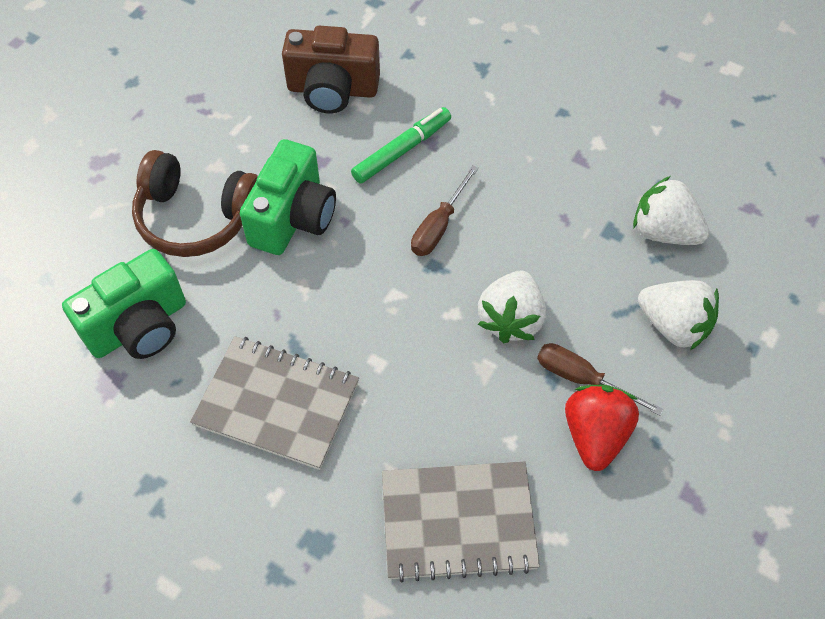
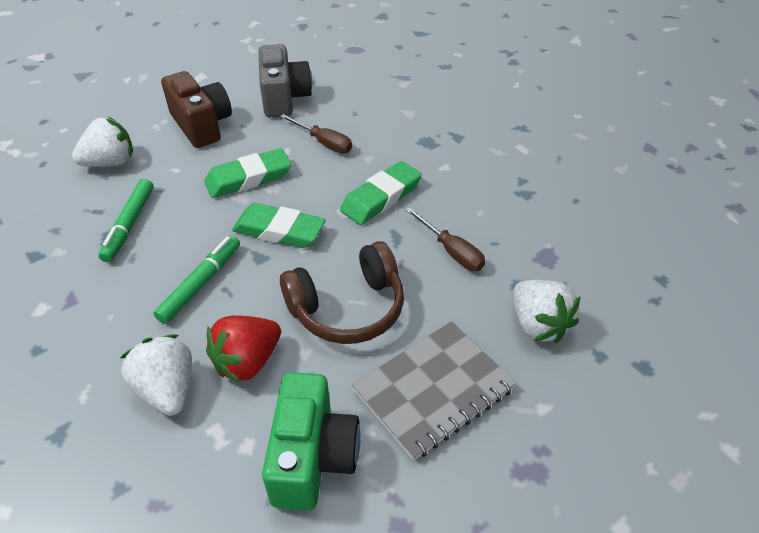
green camera: [62,249,186,359] [240,139,336,255] = 2 -> [262,372,361,510] = 1
green eraser: none = 0 -> [204,148,291,198] [232,203,326,248] [340,161,422,225] = 3
green marker: [351,107,451,184] = 1 -> [98,179,154,262] [153,236,240,324] = 2
grey camera: none = 0 -> [259,44,312,117] = 1
grey notebook: [190,336,359,470] [382,461,540,582] = 2 -> [352,321,516,461] = 1

